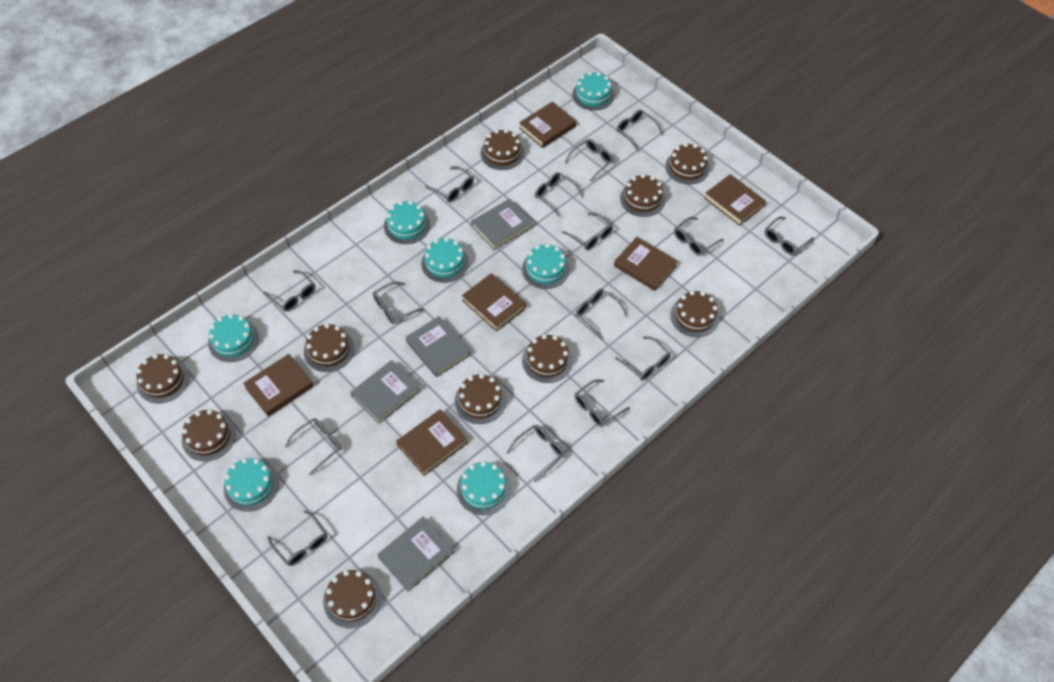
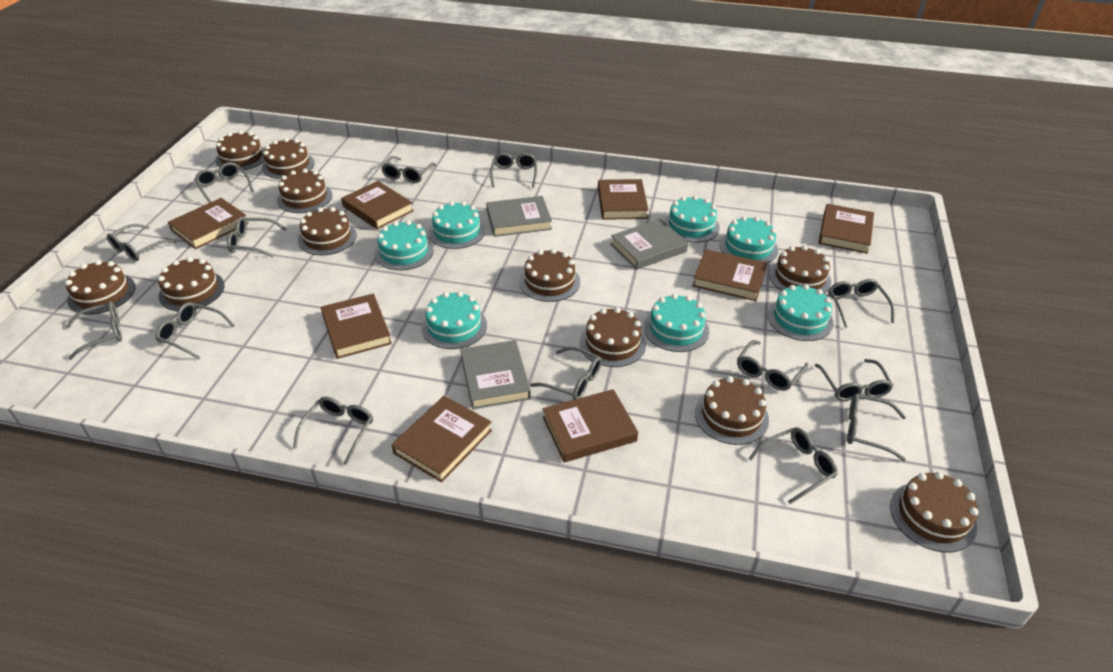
brown book: [243,354,314,417] [396,409,468,476] [462,273,526,332] [519,101,576,148] [614,237,678,291] [704,174,766,226] = 6 -> [168,198,249,249] [321,294,392,359] [341,181,414,229] [392,396,492,483] [543,389,638,462] [598,179,649,220] [693,249,767,301] [818,204,874,254] = 8
brown cake: [136,354,189,403] [182,409,236,461] [304,323,355,372] [323,570,382,628] [455,374,506,424] [481,129,524,170] [522,334,573,383] [620,174,665,217] [665,143,710,185] [670,290,720,337] = 10 -> [65,260,136,315] [158,257,225,311] [215,130,265,170] [262,138,315,179] [277,169,332,213] [298,207,357,255] [519,249,580,302] [580,307,646,367] [695,376,769,445] [769,245,831,293] [890,472,979,553] = 11
grey book: [350,360,420,424] [377,517,454,592] [405,316,470,377] [471,199,533,250] = 4 -> [460,340,531,409] [486,196,552,237] [610,219,688,270] = 3
grey glasses: [263,270,315,311] [268,510,327,566] [285,418,341,476] [373,282,424,324] [425,166,474,202] [507,425,565,482] [535,172,583,217] [562,213,613,250] [565,139,613,182] [575,289,628,339] [575,379,630,427] [615,336,671,381] [616,110,663,151] [674,217,724,255] [765,217,814,255] = 15 -> [66,301,122,360] [107,224,177,261] [155,302,235,359] [194,162,254,203] [227,217,287,257] [293,397,373,465] [381,156,436,183] [490,153,537,188] [530,347,602,400] [737,340,808,391] [749,427,838,504] [815,359,893,401] [828,279,894,328] [847,394,906,461] = 14

